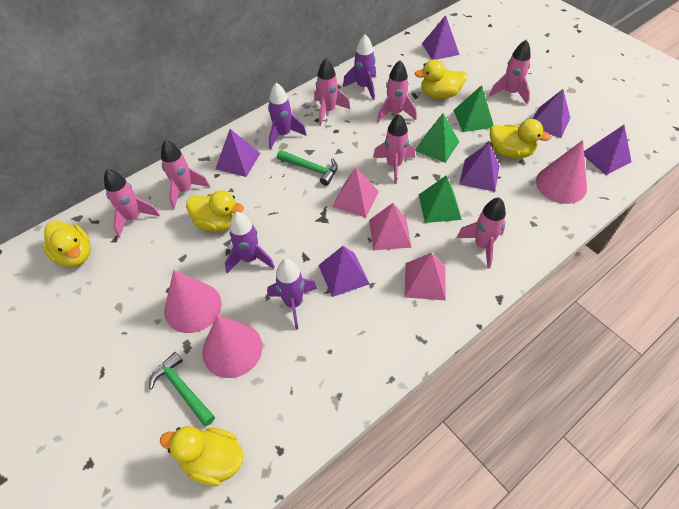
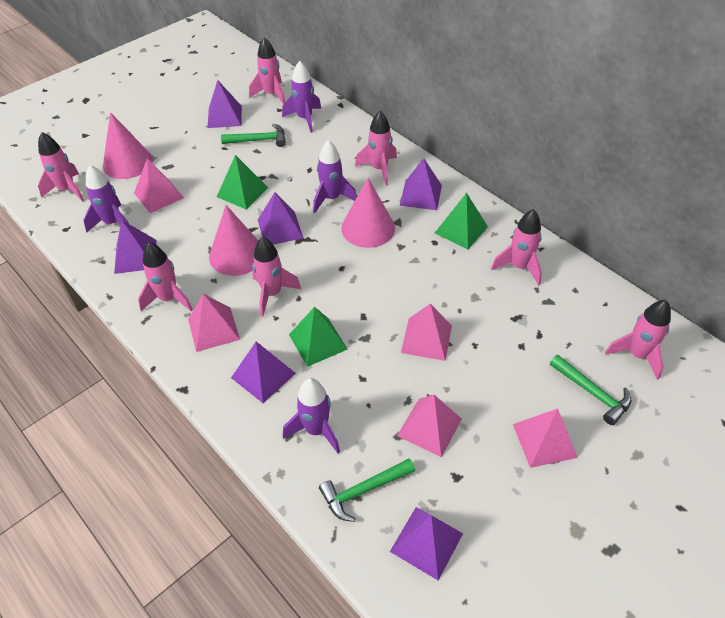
green hammer: [149,352,215,426] [277,150,338,186] = 2 -> [221,124,286,147] [319,458,415,522] [550,355,631,425] = 3
pink pyramid: [332,168,379,217] [369,203,412,250] [404,253,446,300] = 3 -> [134,158,184,213] [188,294,240,352] [397,395,462,457] [401,304,452,361] [513,408,578,468] = 5
yellow duck: [42,220,91,267] [160,426,244,486] [186,190,244,231] [415,59,467,99] [490,119,551,159] = 5 -> none = 0

